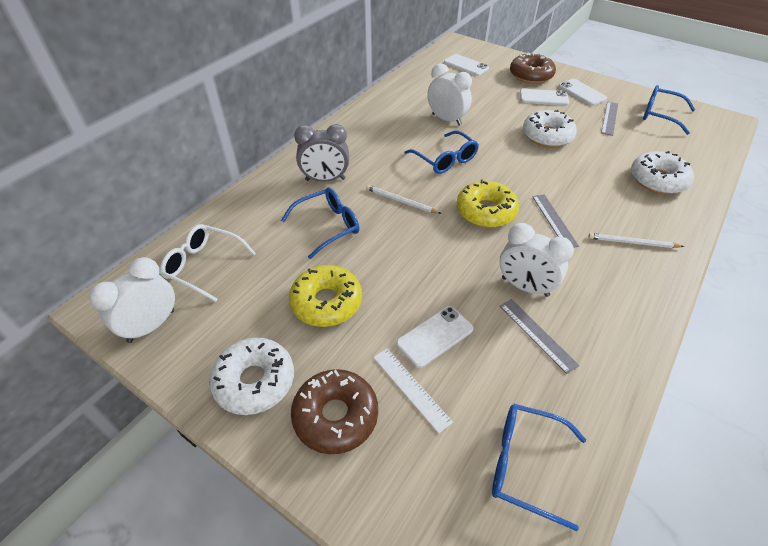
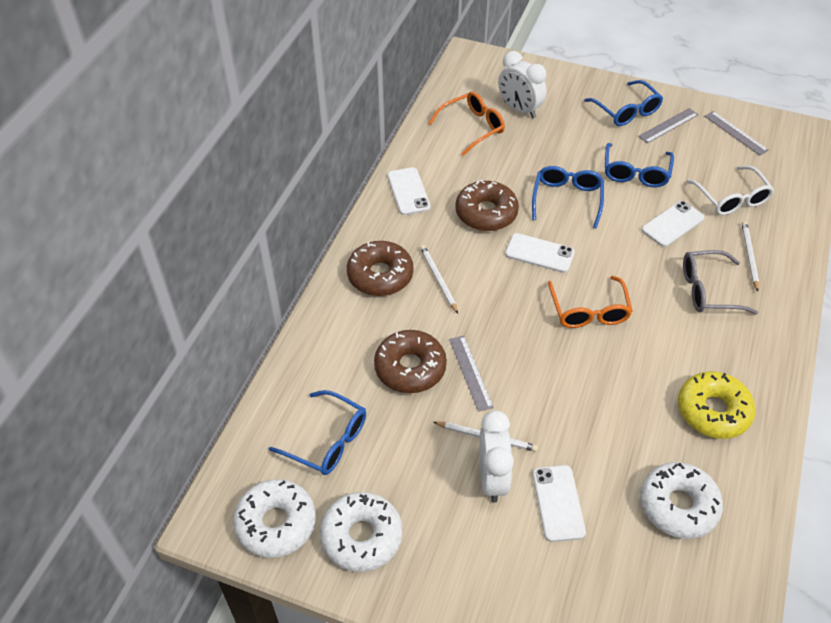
brown donut: [291,369,378,454] [510,52,556,84] = 2 -> [347,241,414,296] [374,330,447,393] [455,180,519,231] = 3
grey clock: [294,124,349,182] = 1 -> none = 0
grey glasses: none = 0 -> [683,250,758,314] = 1
orange glasses: none = 0 -> [429,91,505,156] [548,276,633,328] = 2
white clock: [89,257,175,343] [427,63,472,126] [499,223,574,297] = 3 -> [479,410,514,503] [498,51,547,118] = 2
white pencil: [366,185,441,214] [589,233,684,248] = 2 -> [420,245,458,314] [434,422,538,452] [742,221,759,292] = 3
white ruler: [373,349,453,433] = 1 -> none = 0
yellow donut: [289,265,362,327] [457,179,519,228] = 2 -> [678,371,756,439] = 1

